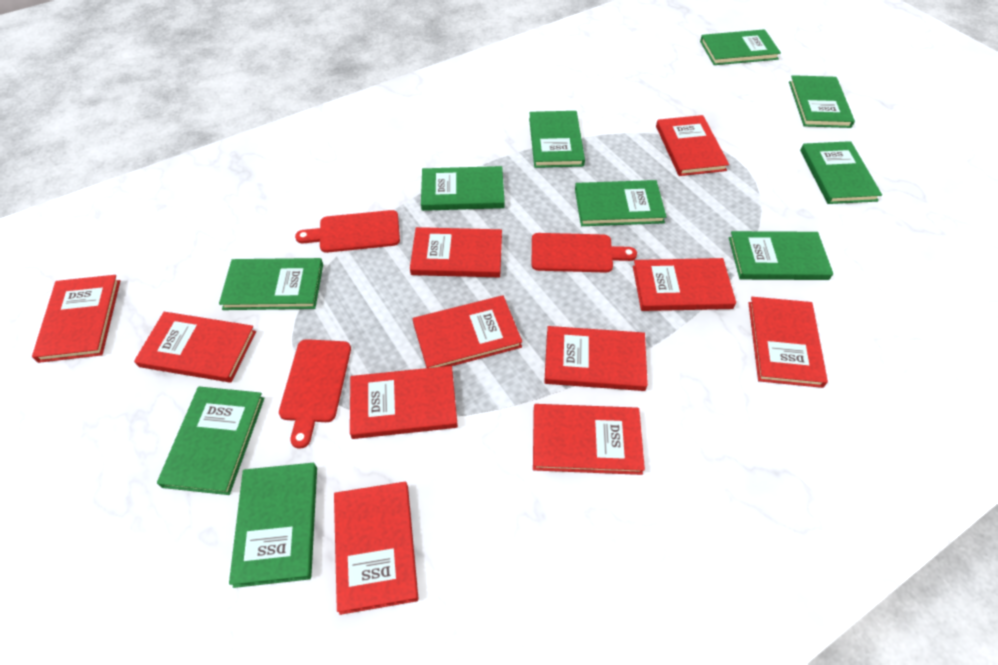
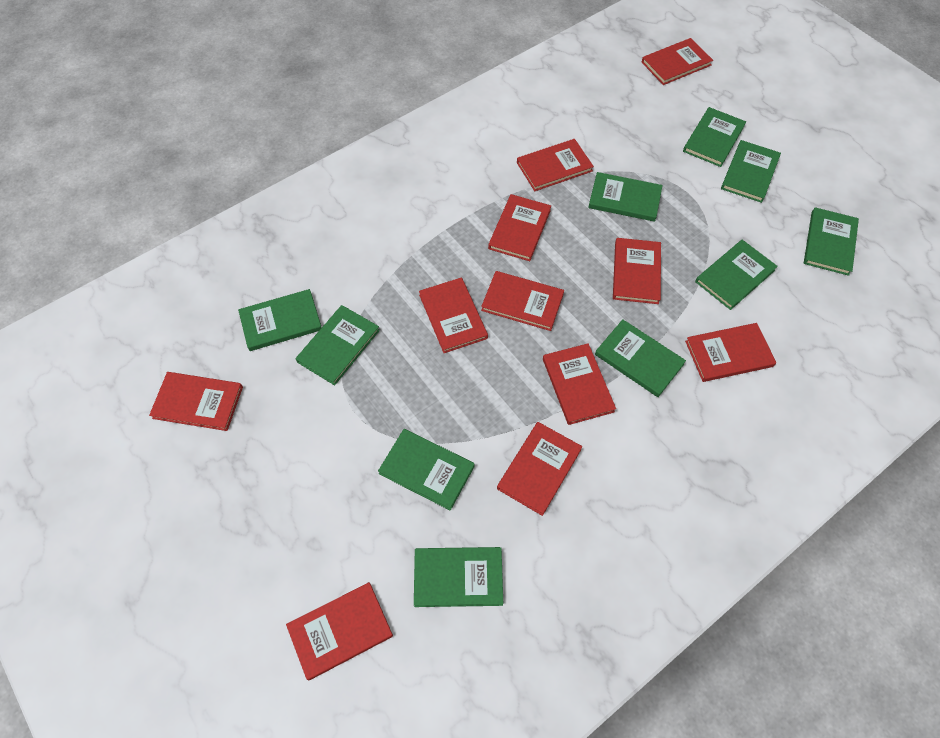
red cutting board: [279,339,351,449] [295,210,400,253] [532,233,637,273] = 3 -> none = 0

